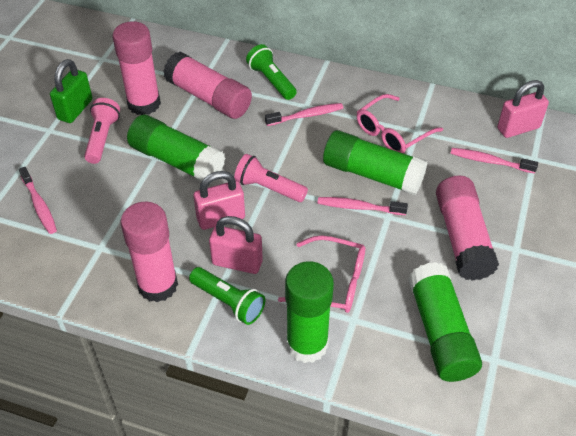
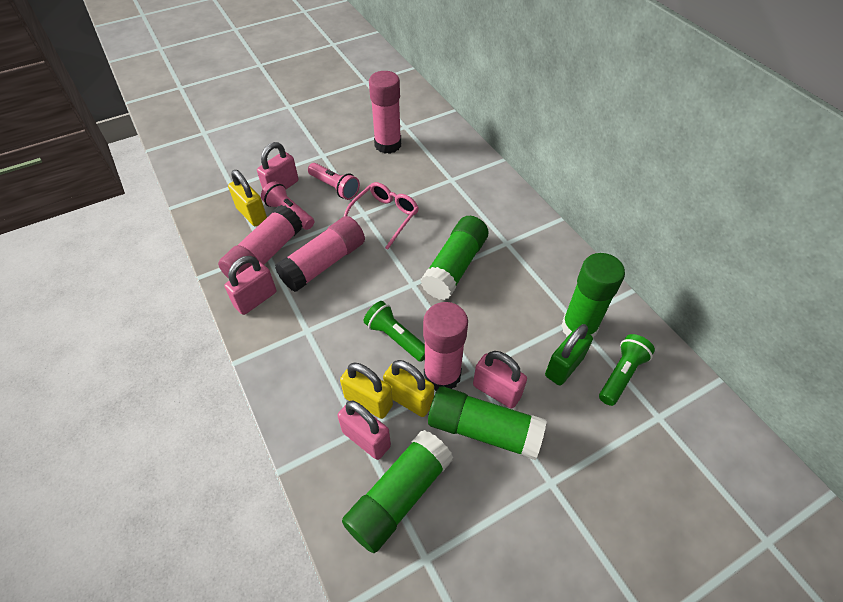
pink glasses: [278,236,365,313] [357,94,443,154] = 2 -> [344,182,419,250] = 1
pink padlock: [193,171,245,230] [209,216,263,274] [497,80,549,138] = 3 -> [224,256,276,315] [257,142,298,189] [338,401,391,460] [473,351,527,409] = 4
pink toothbrush: [19,167,57,234] [265,103,343,126] [318,197,408,215] [451,148,538,174] = 4 -> none = 0
yellow padlock: none = 0 -> [228,170,267,226] [340,362,393,419] [383,360,434,417] = 3

